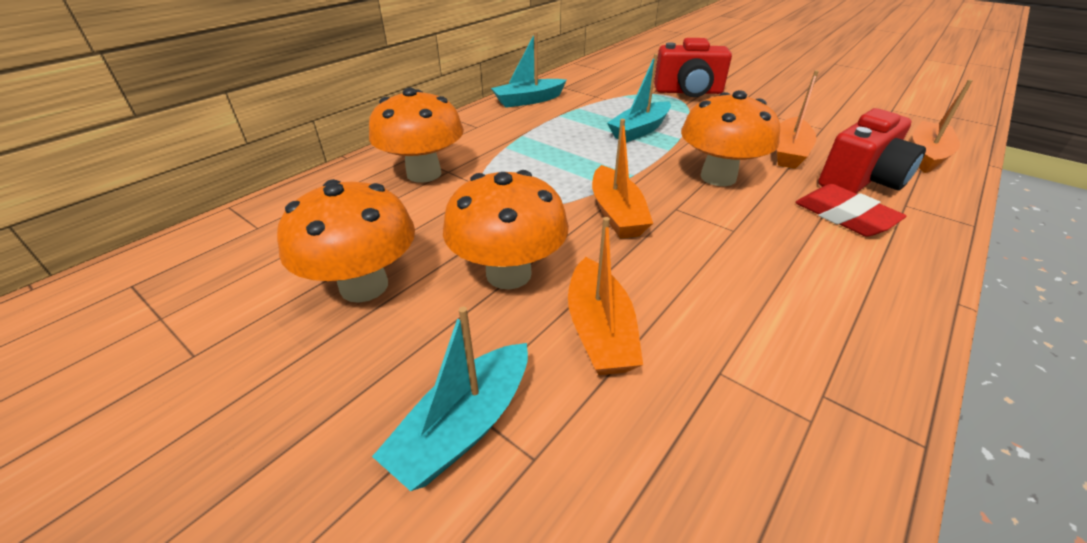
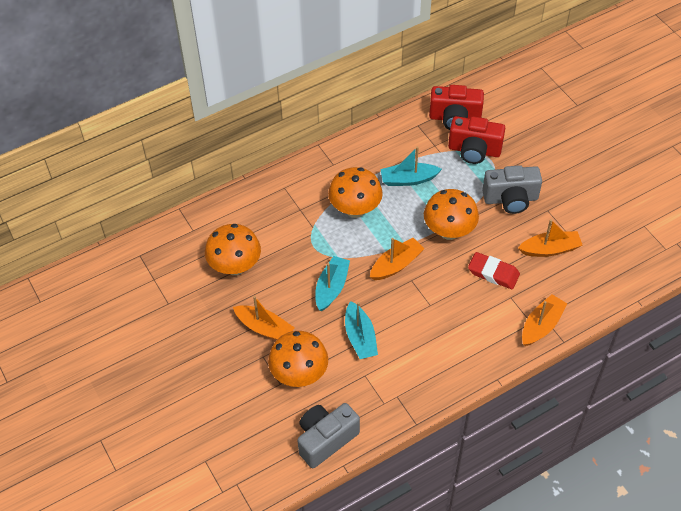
grey camera: none = 0 -> [297,403,360,468] [482,165,542,214] = 2

